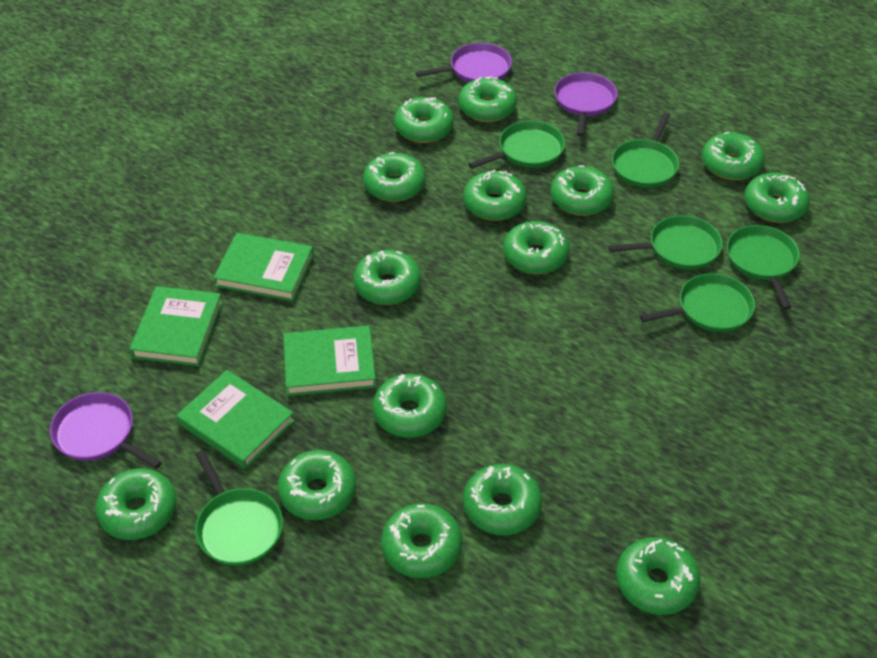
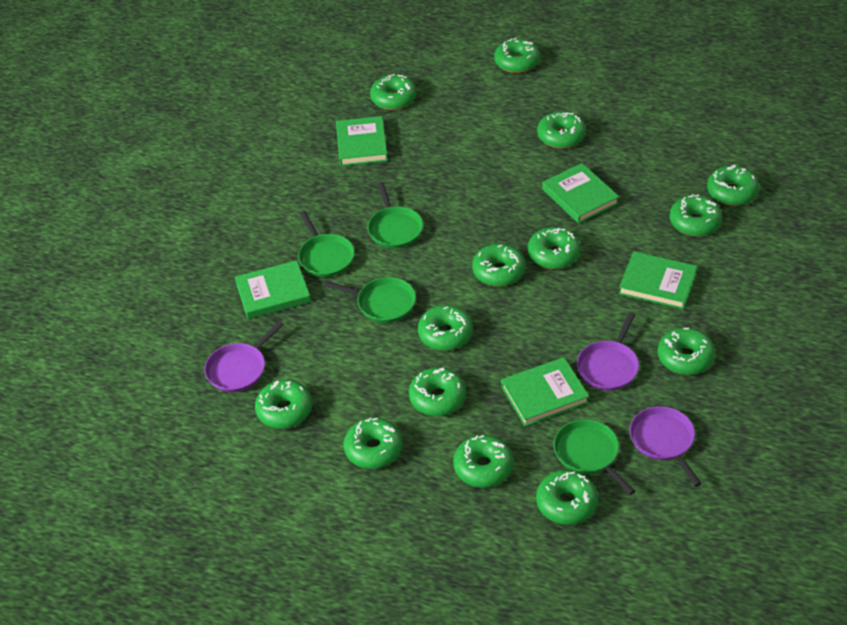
green book: [129,286,222,366] [176,370,295,469] [213,233,314,301] [283,326,376,396] = 4 -> [235,260,311,319] [336,116,388,166] [501,357,589,426] [542,163,619,224] [619,251,697,309] = 5
green donut: [95,468,177,540] [278,450,356,520] [353,250,421,305] [363,152,426,202] [373,374,447,438] [381,503,462,578] [394,97,454,143] [458,76,517,122] [463,170,527,221] [463,464,542,535] [503,221,570,274] [550,165,614,216] [616,537,700,615] [702,132,765,180] [744,173,810,223] = 15 -> [255,380,312,429] [344,417,403,469] [370,74,417,110] [409,367,466,416] [418,305,473,351] [453,435,513,488] [472,244,525,286] [494,38,540,73] [528,227,580,269] [536,470,598,525] [537,111,586,149] [658,328,715,375] [669,194,722,236] [707,165,759,206] = 14
green pan: [195,450,283,566] [469,121,565,169] [608,215,723,270] [612,112,679,188] [640,273,755,332] [727,225,800,309] = 6 -> [298,211,354,277] [324,277,416,323] [368,182,423,248] [554,420,635,495] = 4

